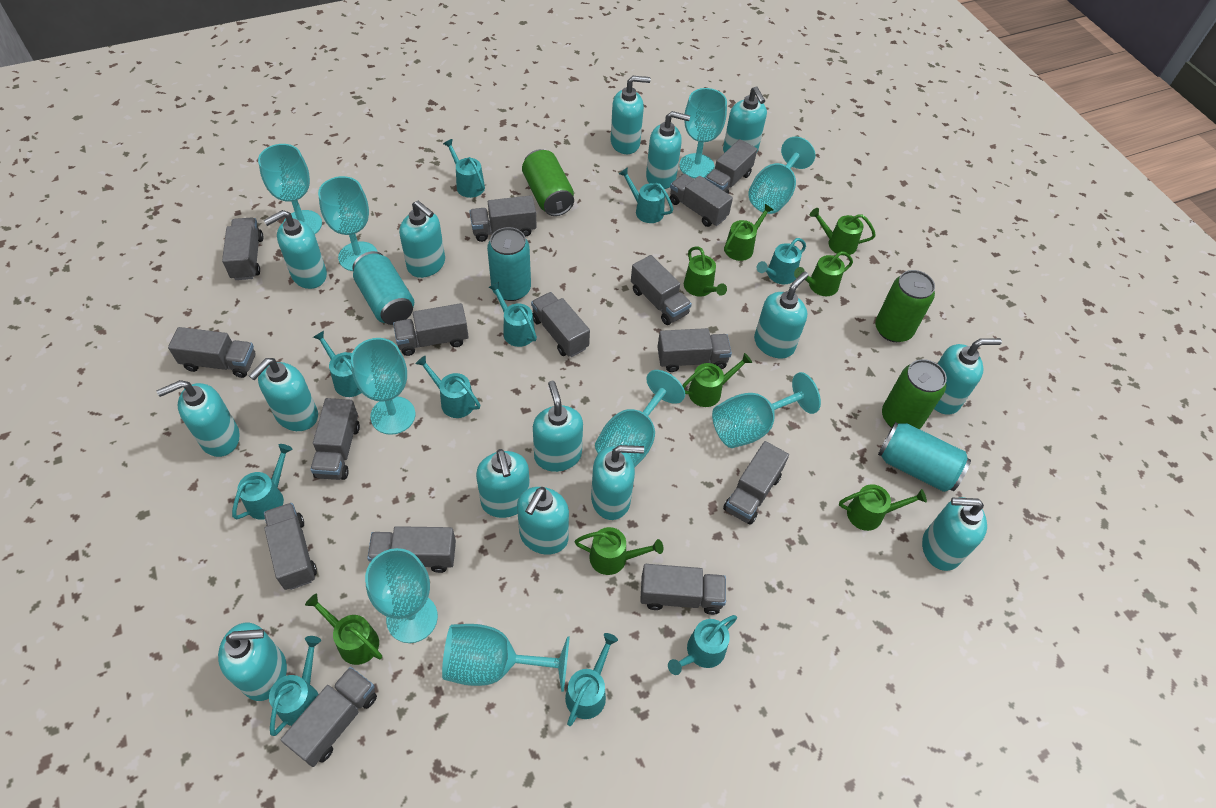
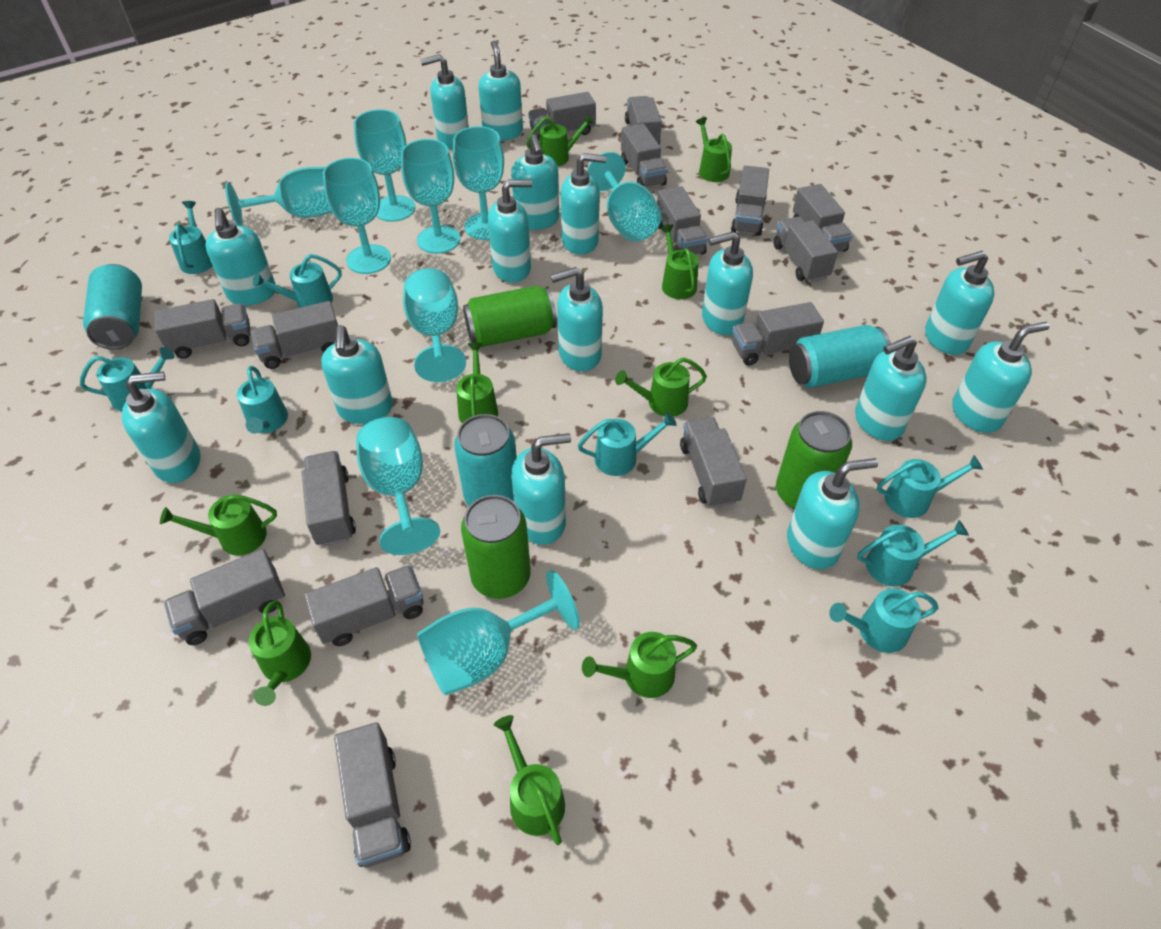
green watering can: [305,594,382,665] [575,527,663,575] [682,353,752,407] [684,246,727,297] [724,204,773,261] [794,251,853,296] [810,208,876,256] [839,484,927,531] = 8 -> [160,494,277,556] [249,600,311,706] [456,343,498,423] [494,715,565,845] [526,114,594,167] [582,632,697,698] [615,357,707,417] [660,225,699,299] [696,117,732,182] = 9
turquoise watering can: [232,444,292,520] [269,636,321,736] [313,331,362,397] [415,356,480,418] [443,139,485,198] [488,282,537,347] [565,633,618,726] [619,167,673,223] [668,615,737,675] [757,238,806,284] = 10 -> [80,347,175,411] [169,201,213,274] [237,366,288,434] [253,254,342,308] [578,412,677,476] [829,588,938,653] [857,520,969,587] [877,455,983,518] = 8

